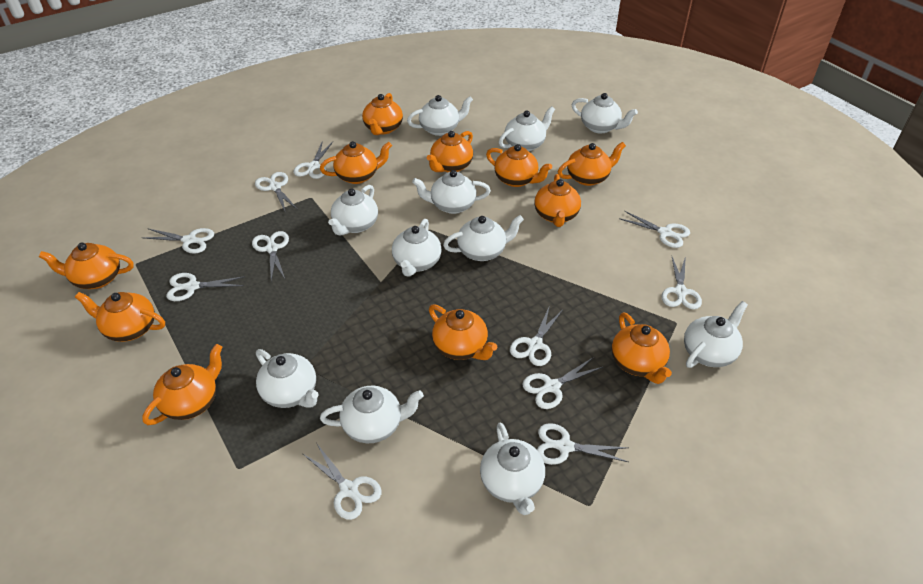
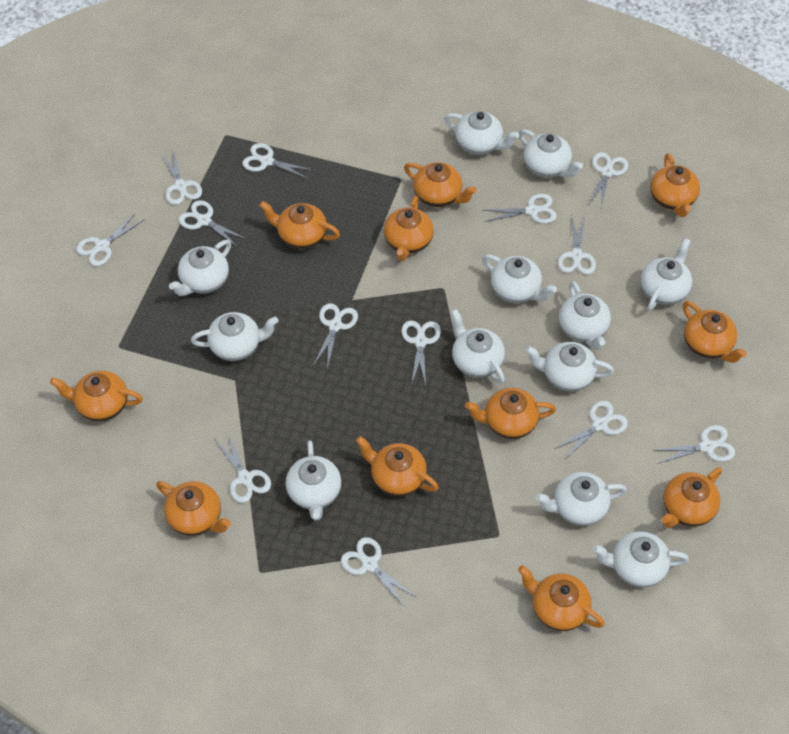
white scissors: [143,228,214,254] [166,273,245,301] [252,231,289,281] [255,172,298,211] [294,141,333,179] [303,443,381,520] [510,305,563,366] [522,357,603,409] [537,423,628,465] [619,211,690,248] [662,255,702,309] = 11 -> [76,213,145,266] [161,149,202,205] [179,200,246,247] [214,433,271,503] [242,143,313,179] [313,303,358,369] [341,537,417,607] [401,321,441,385] [482,193,557,224] [555,401,628,459] [558,217,596,275] [589,152,628,208] [652,425,735,464] = 13
white teapot: [256,349,319,408] [320,386,424,443] [328,185,378,236] [392,219,442,277] [407,95,473,136] [412,170,491,214] [443,215,524,261] [480,422,545,515] [499,106,555,151] [572,93,638,133] [684,301,748,368] = 11 -> [169,240,231,296] [191,312,279,361] [286,440,341,520] [444,111,519,155] [451,309,505,384] [482,254,557,303] [519,129,583,178] [525,342,614,392] [536,472,627,526] [559,281,611,350] [593,531,689,588] [641,238,692,311] = 12

